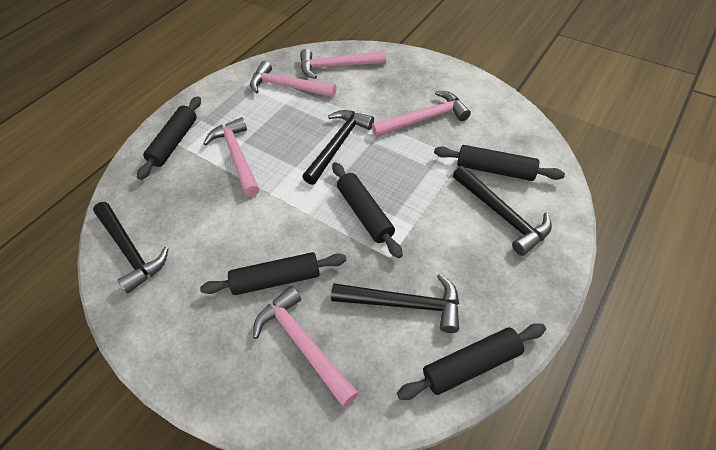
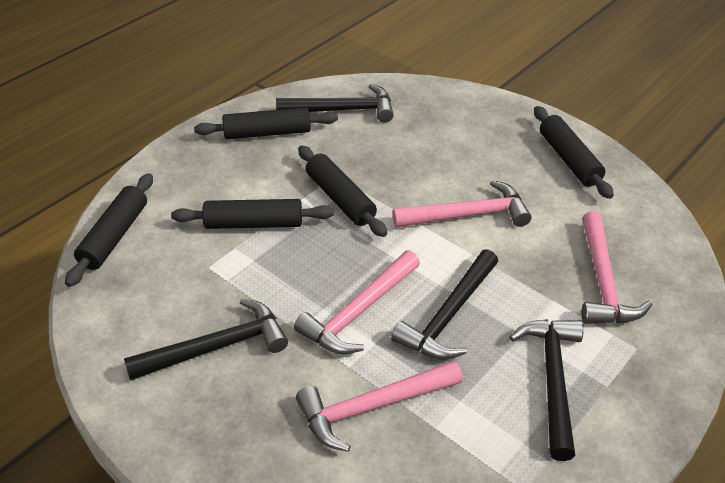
pink hammer: [203,117,259,197] [250,61,336,97] [253,286,359,407] [300,49,386,79] [372,91,471,137] = 5 -> [294,250,420,354] [296,361,463,452] [393,180,532,228] [582,211,652,324] = 4

